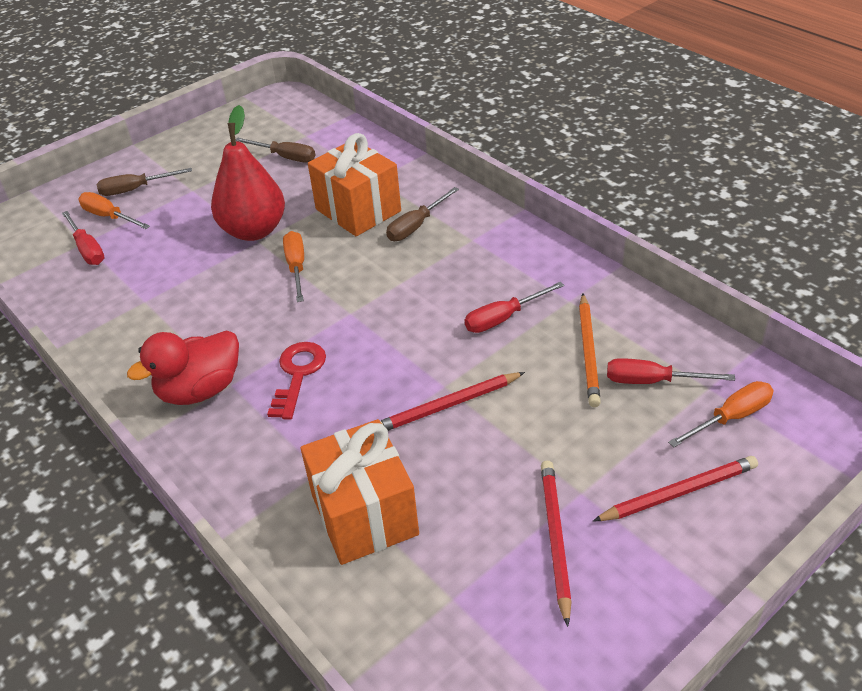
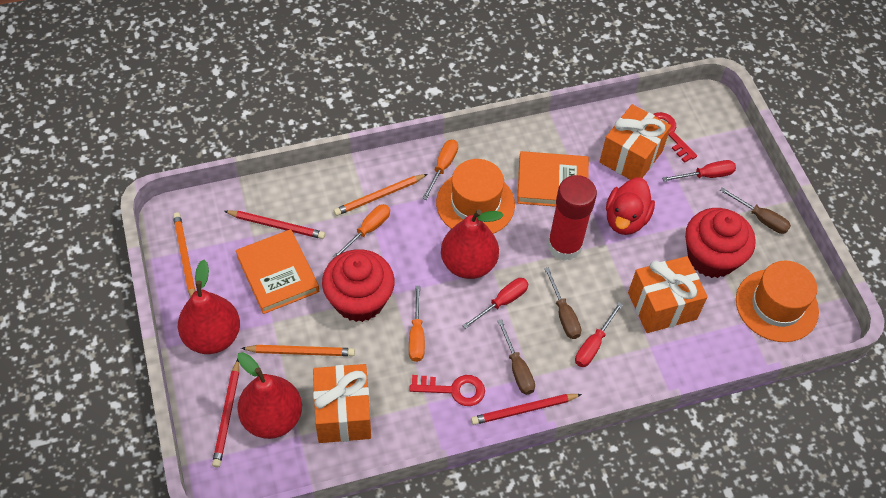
orange book: none = 0 -> [236,229,319,314] [517,151,589,207] = 2
orange gift: [301,419,419,565] [308,133,401,236] = 2 -> [313,364,371,443] [600,104,671,180] [628,256,708,333] = 3
orange hat: none = 0 -> [436,159,515,234] [736,261,819,342] = 2
orange pencil: [579,294,601,407] = 1 -> [173,212,195,298] [241,345,355,356] [334,174,427,216] = 3
red cupcake: none = 0 -> [322,249,395,322] [685,208,756,278] = 2
red glue stick: none = 0 -> [547,175,597,261] = 1
red key: [267,342,326,420] = 1 -> [409,375,485,406] [653,112,697,163] = 2
red pear: [211,105,285,241] = 1 -> [178,260,240,354] [237,352,302,439] [441,209,504,279] = 3

